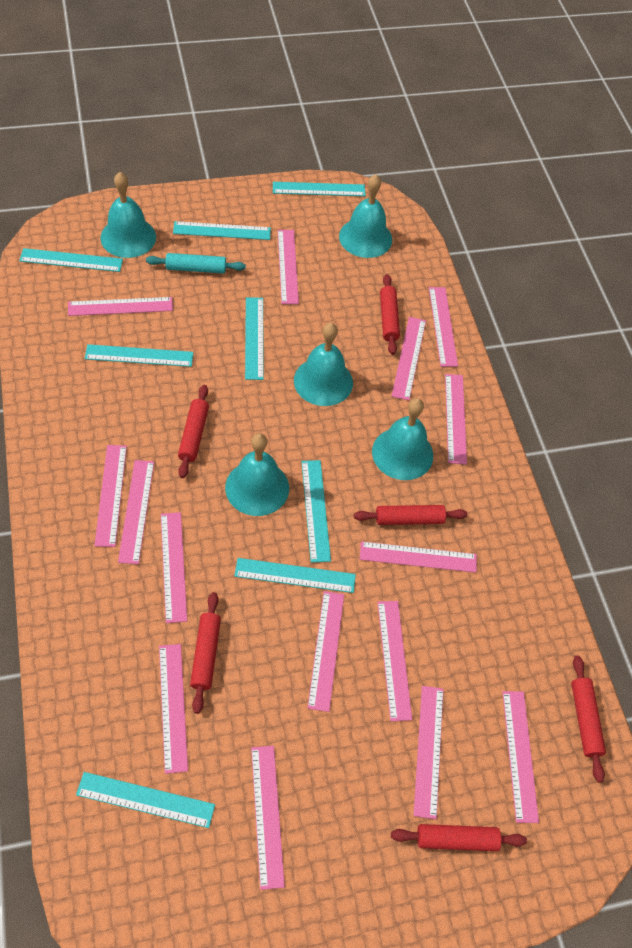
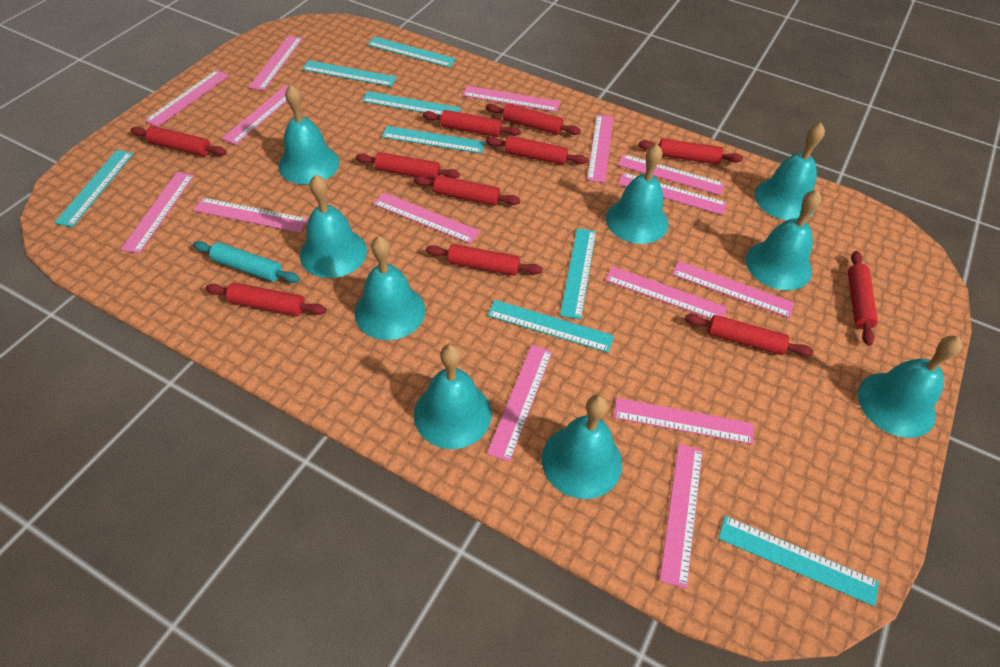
red rolling pin: [178,385,209,478] [190,592,221,714] [354,505,468,525] [380,274,400,355] [391,824,527,851] [571,656,606,783] = 6 -> [131,126,227,156] [205,283,326,316] [356,152,460,180] [414,175,520,206] [422,110,521,137] [426,244,543,276] [486,104,581,135] [486,136,588,165] [638,139,743,164] [685,314,814,356] [848,251,878,346] = 11
turquoise bell: [100,172,156,258] [225,433,289,516] [294,323,353,406] [339,174,392,258] [372,398,433,480] = 5 -> [279,84,339,185] [300,175,367,278] [354,236,425,340] [414,344,492,449] [542,395,622,499] [606,144,668,244] [746,190,821,290] [754,123,825,220] [858,336,963,438] = 9

